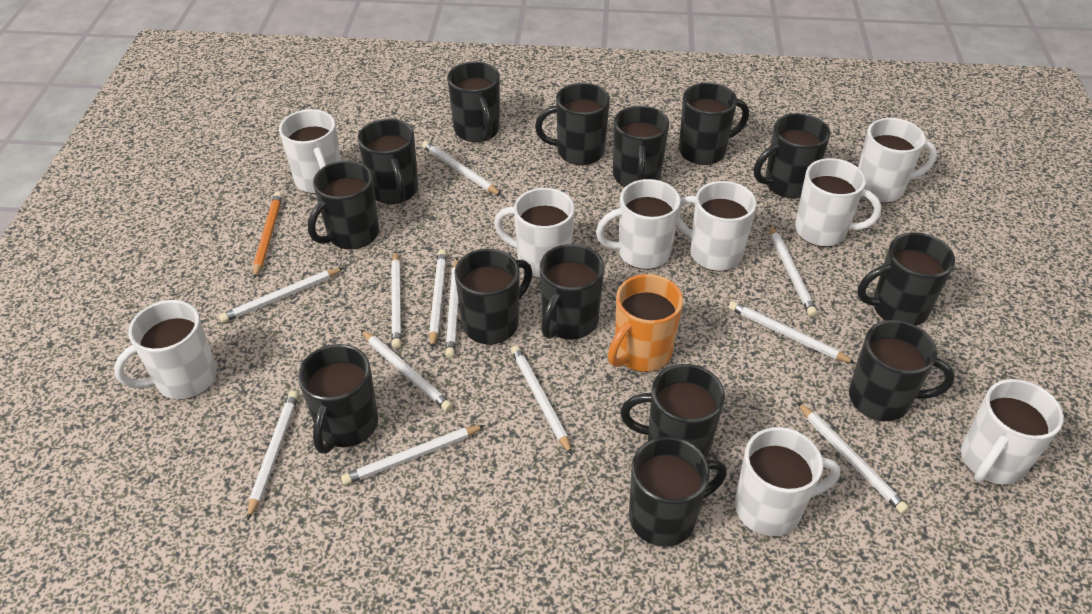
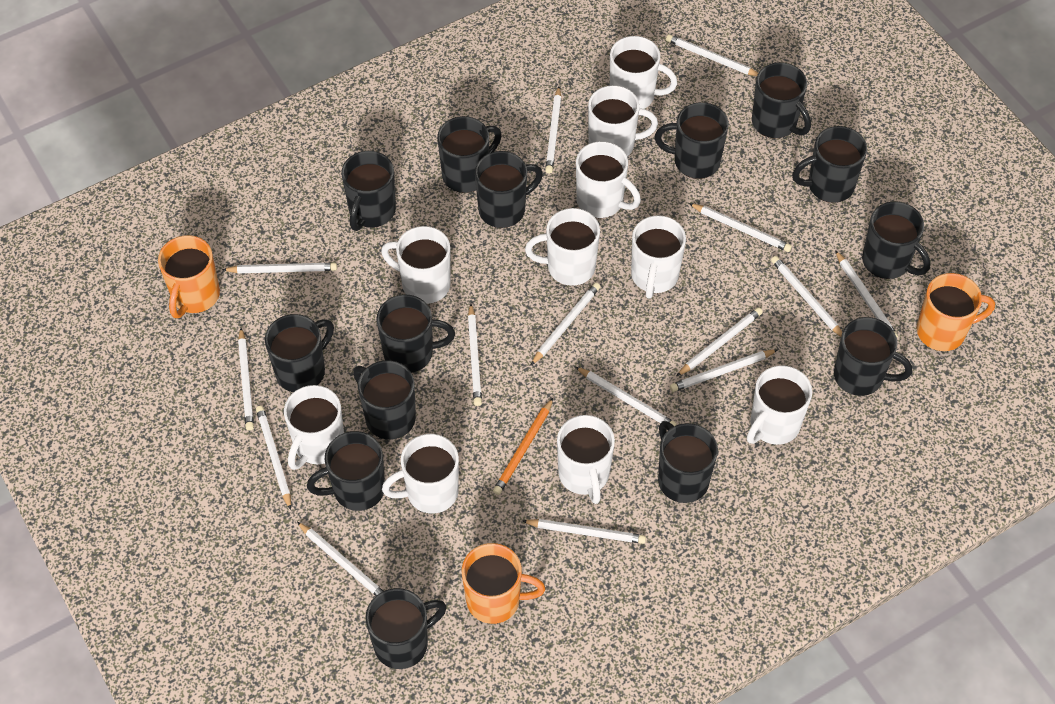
orange mug: [608,274,683,372] = 1 -> [158,235,220,318] [462,543,545,624] [917,273,995,351] = 3
white mug: [114,300,217,400] [279,109,341,194] [494,188,575,278] [596,179,680,270] [676,181,757,272] [735,427,840,536] [795,158,882,247] [858,118,937,203] [961,379,1064,485] = 9 -> [284,385,344,470] [381,226,451,304] [382,434,459,513] [525,208,600,286] [557,415,615,504] [576,141,641,218] [588,85,658,156] [610,36,677,109] [631,215,686,299] [747,365,812,445] = 10
white pencil: [219,267,344,323] [247,391,299,520] [341,425,485,485] [361,330,452,411] [391,251,401,349] [422,141,502,196] [429,250,447,349] [445,258,459,358] [511,345,572,455] [729,301,856,364] [770,225,817,316] [797,402,909,514] = 12 -> [222,263,337,273] [238,328,254,431] [256,406,291,510] [297,522,383,596] [468,304,482,406] [522,519,646,544] [530,283,600,366] [545,87,561,174] [576,367,677,426] [666,34,758,76] [670,349,778,392] [676,307,763,376] [689,203,792,252] [771,256,842,337] [835,250,898,337] = 15

